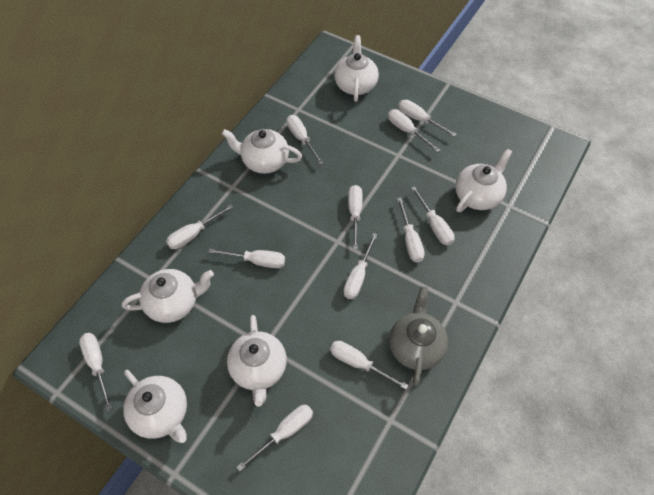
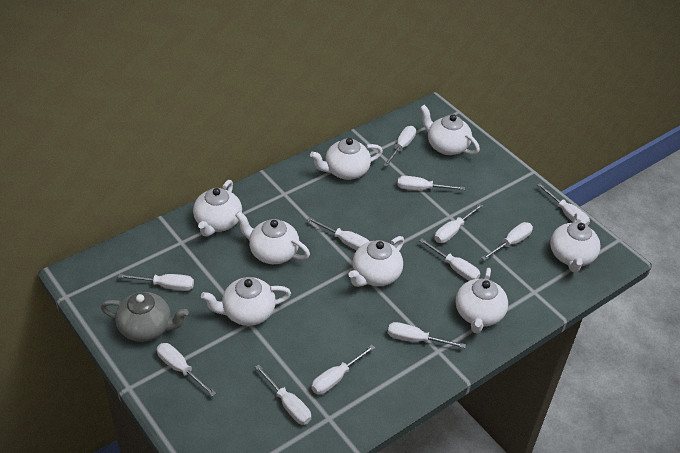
white teapot: [122,269,214,323] [123,370,187,443] [221,129,302,174] [227,315,287,407] [334,35,379,102] [455,148,512,212] = 6 -> [193,180,242,237] [201,277,291,326] [235,211,310,264] [310,138,383,180] [348,236,404,287] [420,105,480,155] [455,268,508,333] [550,213,601,273] = 8

